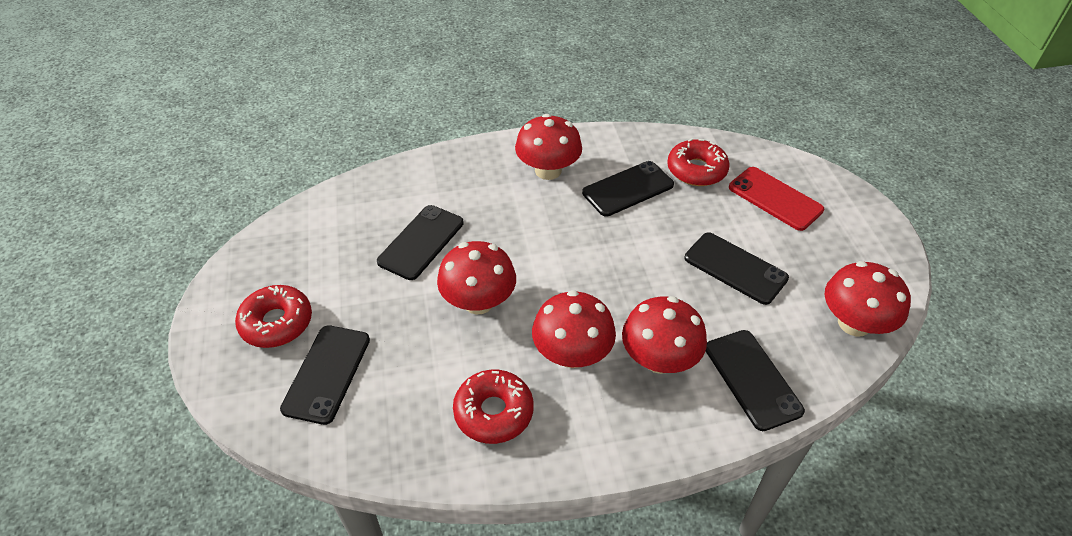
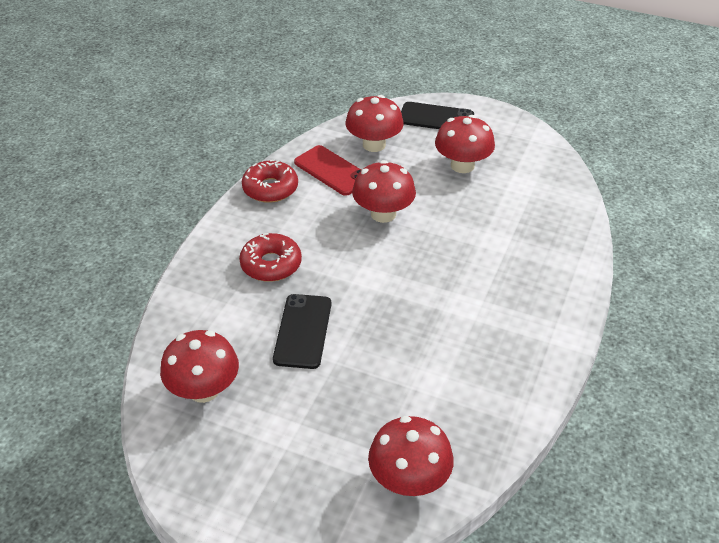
black phone: [280,325,370,425] [377,205,464,280] [582,161,674,217] [685,232,789,305] [706,330,805,431] = 5 -> [273,294,332,369] [401,102,474,129] = 2
red donut: [235,285,312,348] [453,370,534,444] [667,138,730,186] = 3 -> [239,233,302,282] [242,159,298,203] = 2

